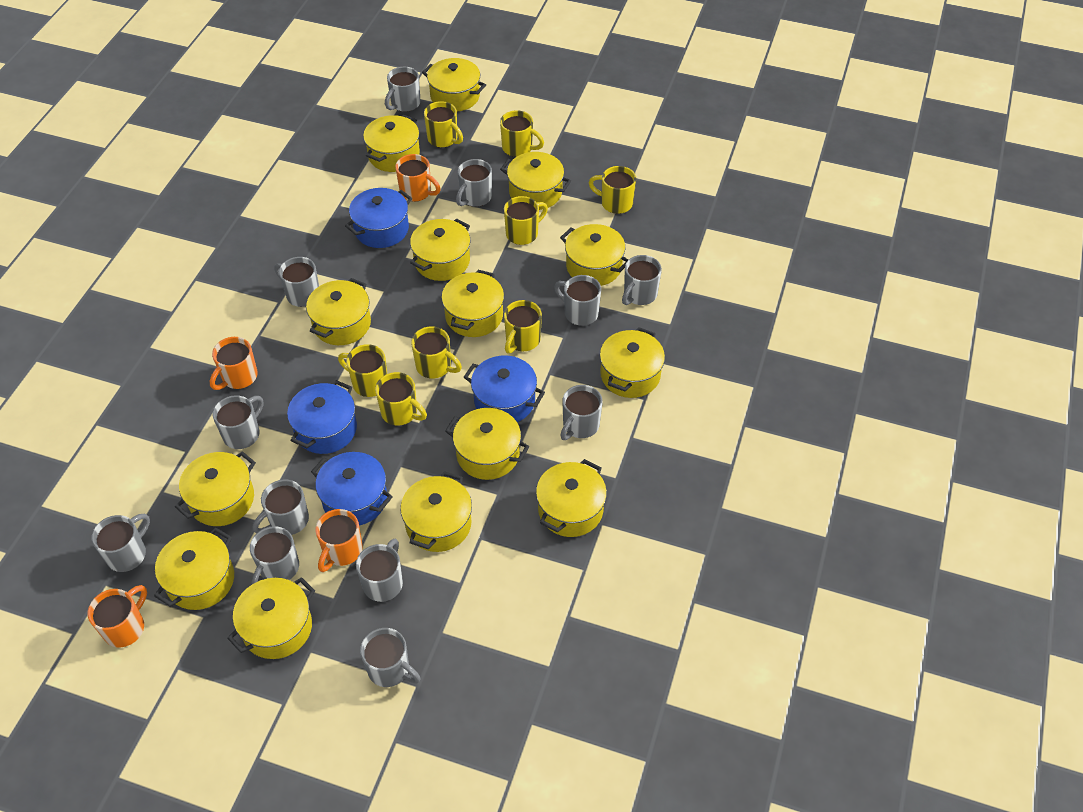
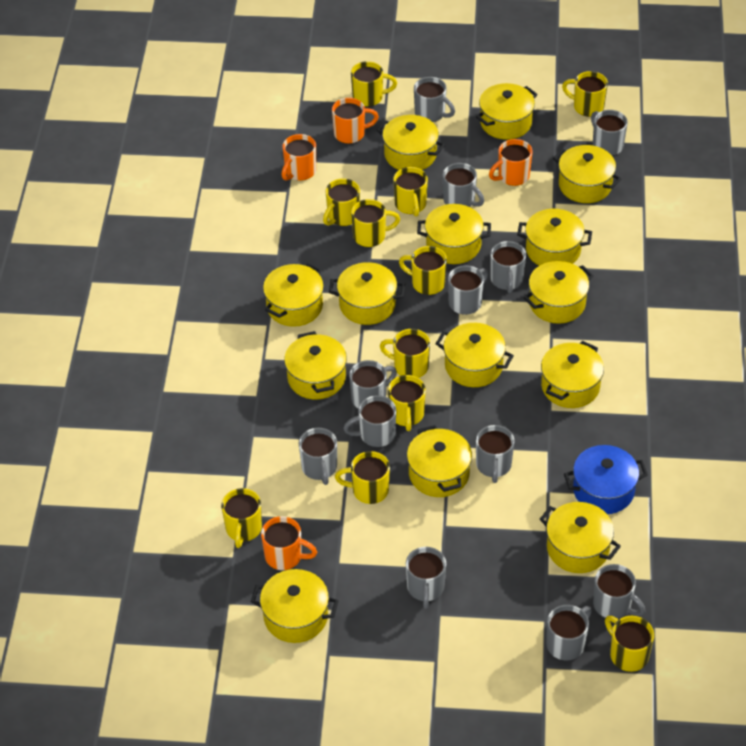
blue pot: [287,380,357,454] [311,452,392,526] [345,188,412,248] [464,355,545,422] = 4 -> [564,445,648,514] = 1
yellow mug: [338,344,387,397] [375,372,427,426] [411,327,462,378] [424,101,463,148] [500,110,544,157] [504,196,548,245] [504,300,542,354] [589,166,636,214] = 8 -> [221,488,262,548] [323,178,360,226] [335,451,390,504] [351,61,397,107] [351,199,400,247] [380,329,430,378] [388,375,426,431] [393,167,428,217] [399,246,447,295] [562,71,608,117] [605,616,654,672] = 11

